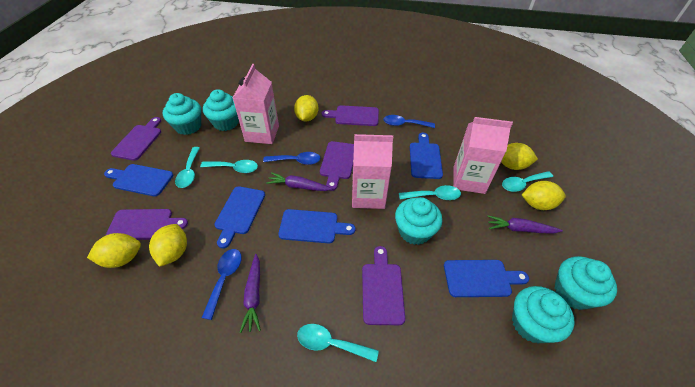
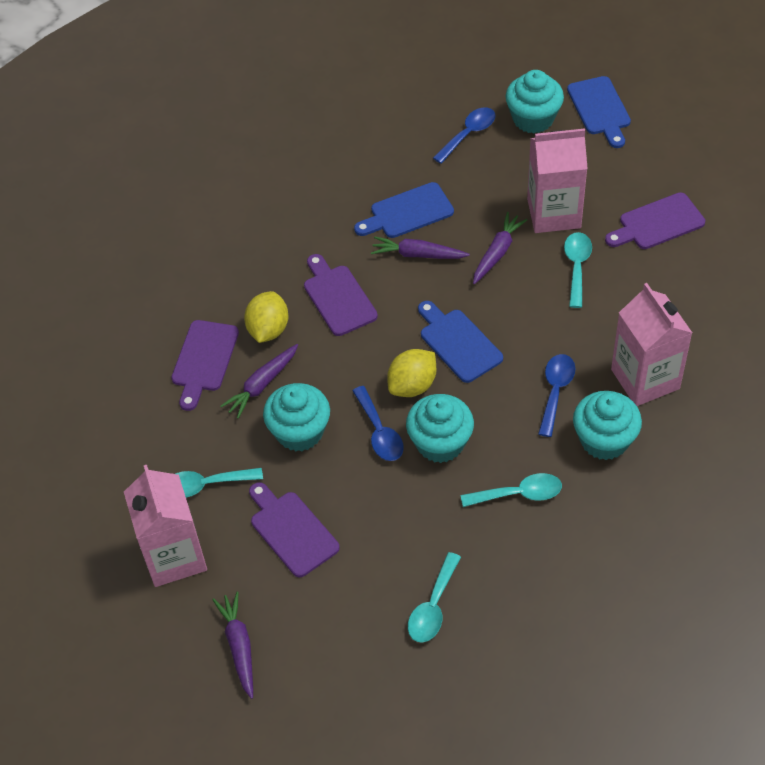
blue cutting board: [104,164,173,196] [214,186,265,248] [278,209,355,243] [410,133,443,179] [444,260,529,297] = 5 -> [354,182,454,238] [418,301,503,383] [567,76,631,148] = 3
purple carrot: [240,254,261,333] [266,172,332,191] [487,215,563,234] = 3 -> [212,592,253,699] [220,344,298,419] [371,236,470,259] [473,212,527,284] = 4
purple cutting board: [106,209,188,240] [111,117,161,161] [320,141,354,191] [322,105,379,126] [362,246,405,325] = 5 -> [171,320,239,411] [249,482,340,577] [304,254,378,336] [605,193,705,249] = 4
turquoise cupcake: [163,93,201,135] [203,89,239,131] [395,197,442,245] [512,286,575,343] [555,256,617,310] = 5 -> [263,383,330,451] [406,394,474,463] [506,70,564,133] [573,391,642,460] = 4
turquoise spoon: [175,147,200,188] [200,160,258,173] [297,324,379,362] [399,185,461,200] [502,171,553,192] = 5 -> [176,468,263,498] [408,552,461,643] [461,473,562,507] [564,232,592,308] = 4
yellow lemon: [87,233,141,268] [149,224,187,267] [294,95,318,121] [501,143,538,170] [522,181,566,210] = 5 -> [244,291,288,343] [387,349,436,397] = 2

